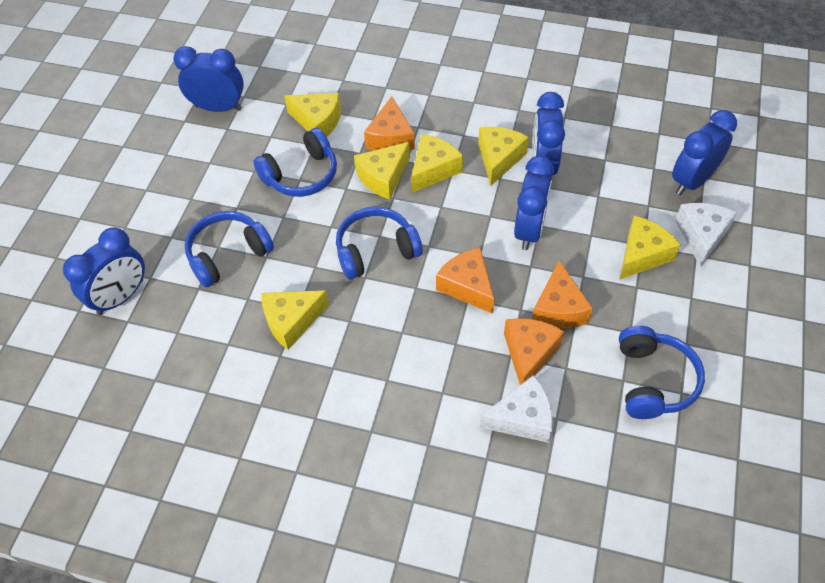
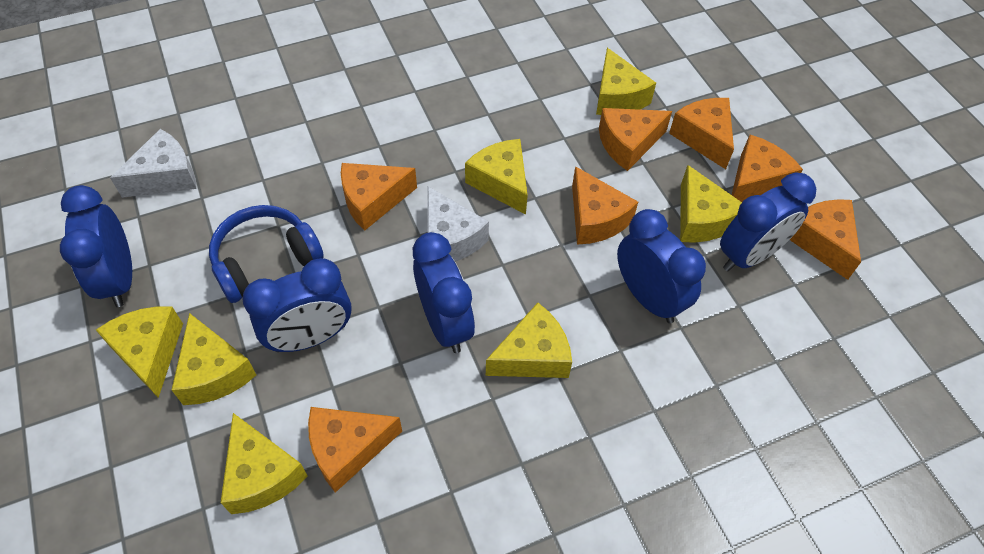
blue headphones: [185,211,274,288] [253,128,337,197] [336,207,423,279] [619,326,705,419] = 4 -> [209,205,324,303] = 1
orange cheese: [364,96,415,151] [436,247,494,314] [504,318,564,385] [532,260,593,328] = 4 -> [308,407,402,493] [341,163,417,231] [572,166,638,245] [599,108,672,171] [669,98,734,169] [732,135,803,202] [790,199,861,280] = 7
yellow cheese: [261,290,329,350] [284,93,341,137] [354,142,410,200] [411,134,463,193] [478,127,529,186] [620,216,681,279] = 6 -> [96,307,183,398] [172,313,256,405] [221,413,308,514] [465,139,528,215] [486,303,572,378] [596,48,656,115] [680,165,742,243] = 7

